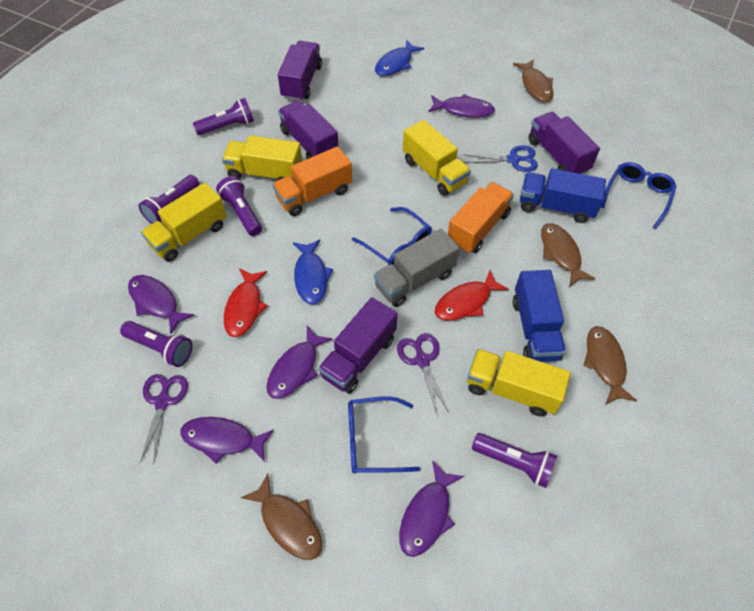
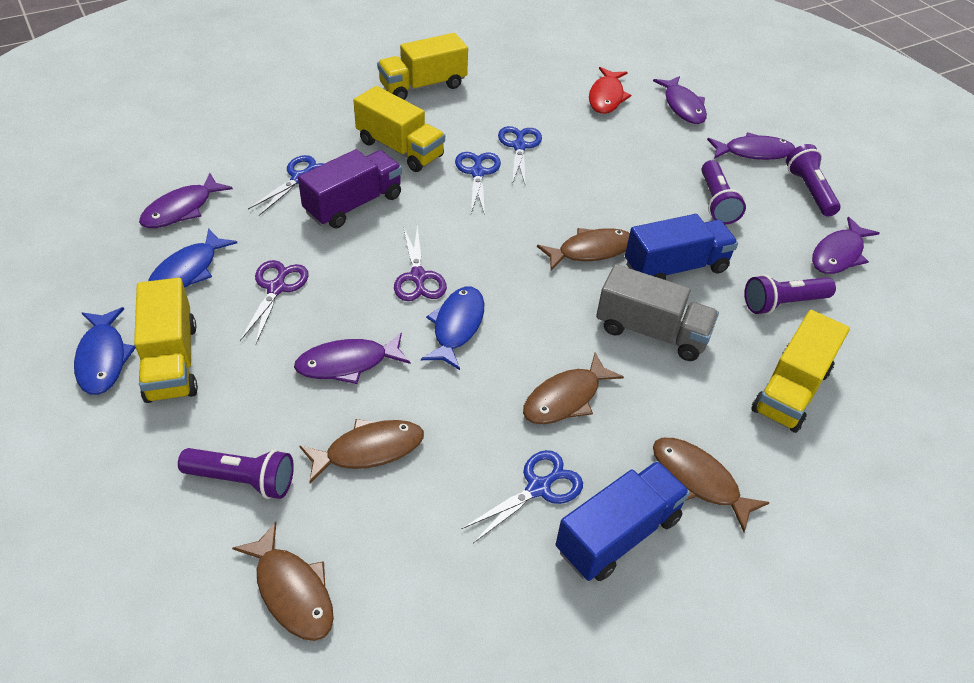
blue fish: [293,239,333,304] [375,39,424,76] = 2 -> [74,307,136,395] [148,228,237,288] [421,286,484,370] = 3
blue glasses: [348,396,420,474] [352,207,432,265] [601,162,677,229] = 3 -> none = 0
blue scissors: [463,145,538,172] = 1 -> [248,155,324,216] [455,152,501,215] [462,450,583,543] [498,126,542,184] = 4
brown fish: [241,474,322,560] [513,60,554,102] [541,223,596,287] [583,326,637,405] = 4 -> [232,522,334,641] [300,419,424,483] [523,352,624,424] [537,228,630,270] [653,438,770,532] = 5
orange truck: [272,146,352,216] [448,182,514,254] = 2 -> none = 0
purple flashlight: [120,321,193,367] [139,175,199,224] [193,98,254,135] [216,176,262,236] [472,433,557,488] = 5 -> [178,448,294,499] [701,160,746,224] [744,274,836,315] [786,144,841,217] = 4
purple truck: [278,41,322,101] [278,101,338,159] [318,297,398,394] [528,112,600,174] = 4 -> [298,149,402,228] = 1
red fish: [224,268,268,337] [435,270,509,321] = 2 -> [589,67,631,114] = 1

